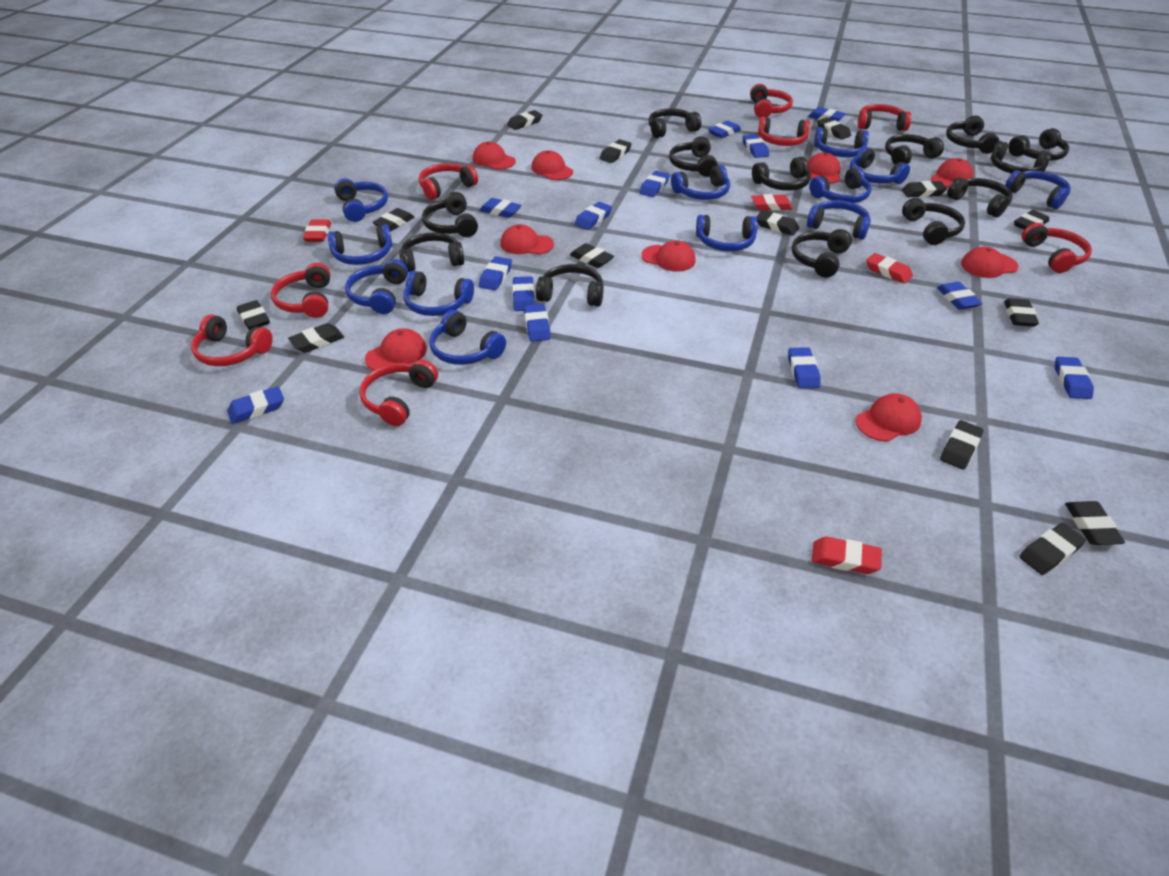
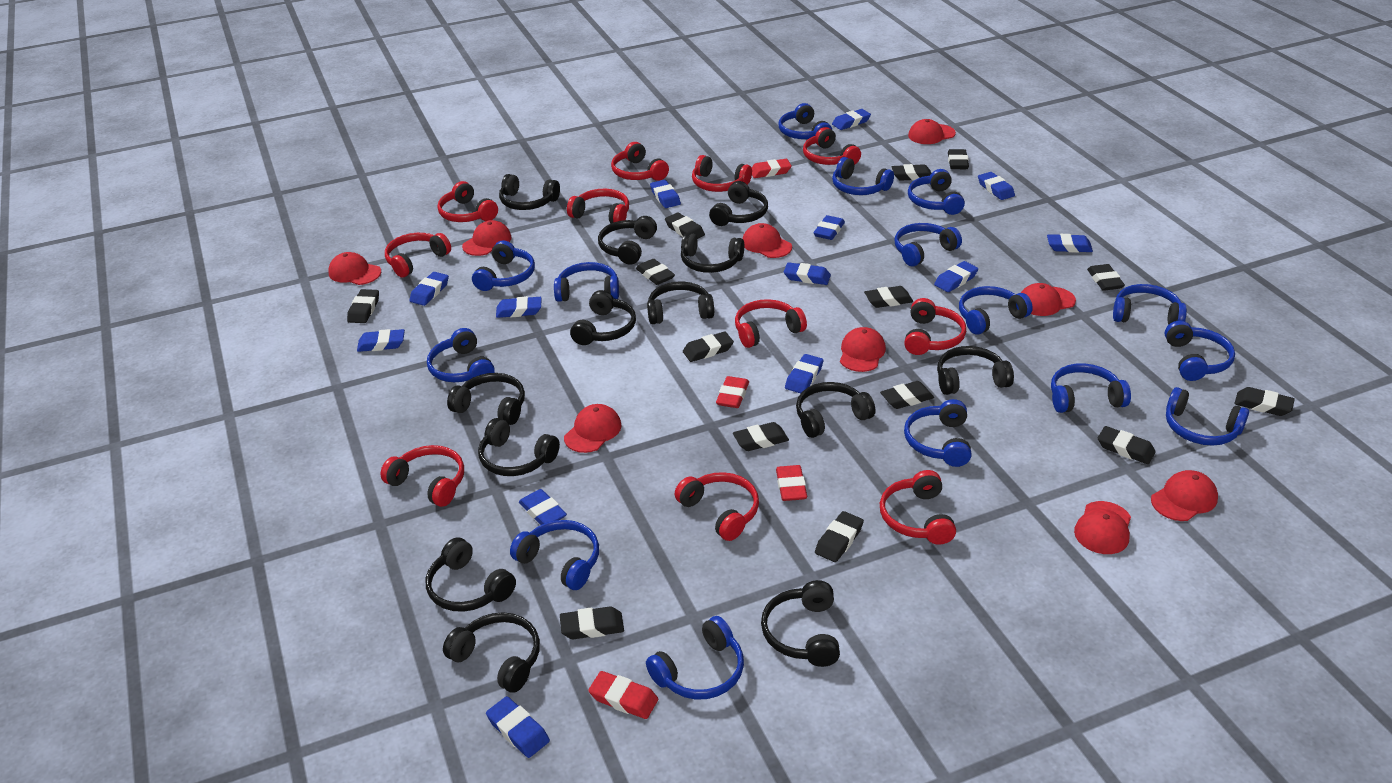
blue headphones: [328,225,392,265] [334,178,388,222] [345,259,408,314] [403,271,474,316] [429,310,506,365] [671,165,730,200] [696,215,758,251] [807,200,871,240] [809,167,871,203] [814,127,869,157] [850,147,910,184] [1005,170,1071,209] = 12 -> [427,328,495,382] [472,240,535,291] [510,520,599,590] [554,262,619,302] [646,616,744,700] [779,103,832,139] [832,157,894,195] [895,223,962,267] [904,399,972,467] [908,169,965,215] [959,286,1033,335] [1051,363,1131,413] [1113,284,1187,325] [1165,321,1235,381] [1166,387,1249,446] = 15
red headphones: [191,315,273,366] [271,263,330,318] [359,360,438,426] [419,163,478,200] [750,84,793,118] [758,117,810,146] [858,104,911,131] [1022,223,1092,273] = 8 -> [380,445,464,507] [385,233,451,277] [437,181,498,222] [567,189,629,223] [611,142,669,181] [675,472,759,541] [692,155,752,192] [735,299,807,348] [803,127,861,165] [880,470,956,545] [904,298,966,355] = 11

